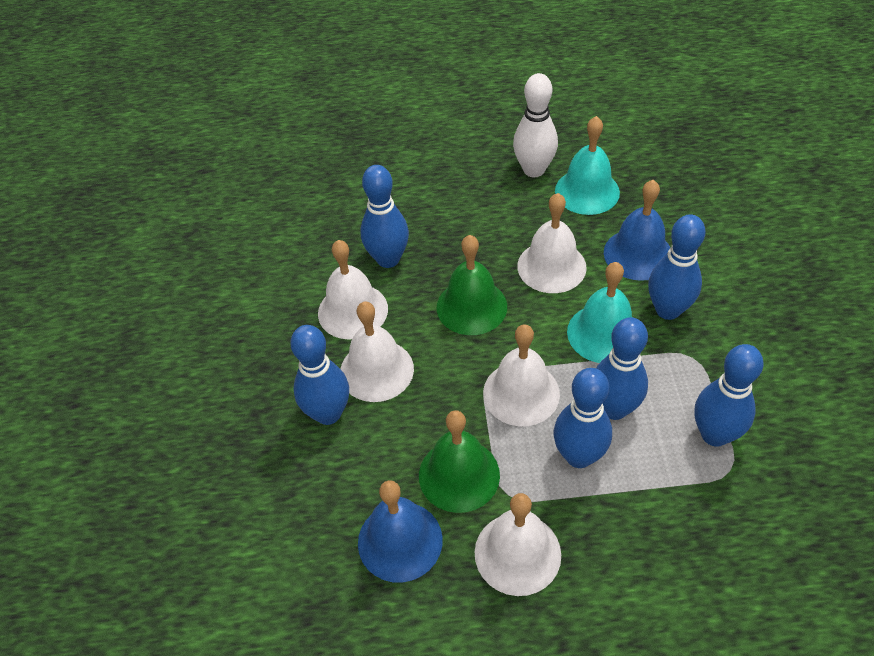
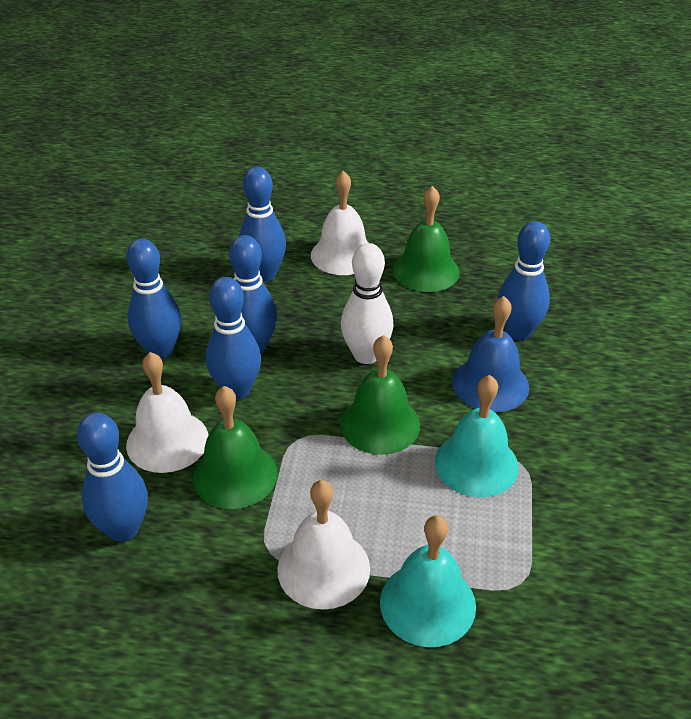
blue bell: [358,480,443,583] [604,180,671,281] = 2 -> [452,296,529,412] = 1
green bell: [419,410,500,513] [437,235,507,335] = 2 -> [193,386,278,509] [340,335,420,455] [393,186,459,292] = 3
white bell: [318,240,388,340] [340,301,414,402] [475,493,561,596] [483,324,560,426] [517,193,587,293] = 5 -> [126,352,208,473] [277,480,370,610] [311,171,369,275] = 3

